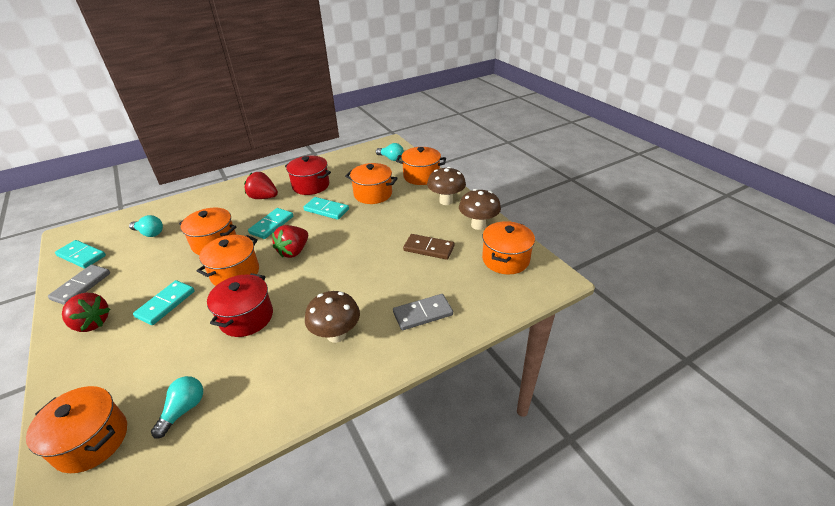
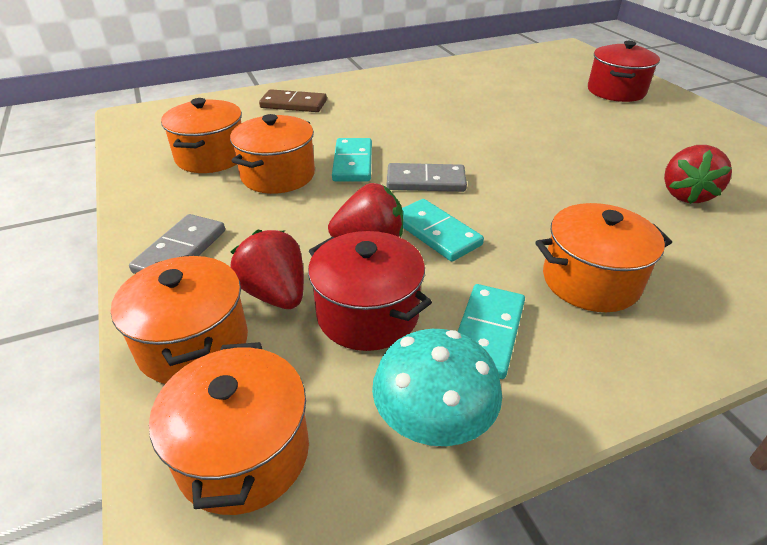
brown mushroom: [305,291,360,343] [427,167,466,205] [459,189,501,230] = 3 -> none = 0
orange pot: [26,386,127,473] [179,208,237,255] [197,235,259,286] [345,163,398,204] [396,147,446,185] [482,221,535,275] = 6 -> [111,255,248,384] [149,342,309,515] [161,98,242,173] [230,114,315,194] [535,203,672,312] = 5
turquoise domino: [55,240,106,269] [133,280,195,325] [248,208,293,239] [303,197,349,220] = 4 -> [332,138,372,181] [402,199,484,262] [458,284,525,379] = 3
turquoise light bulb: [129,215,163,237] [151,376,203,438] [376,143,404,161] = 3 -> none = 0
turquoise mushroom: none = 0 -> [372,329,502,447] = 1

